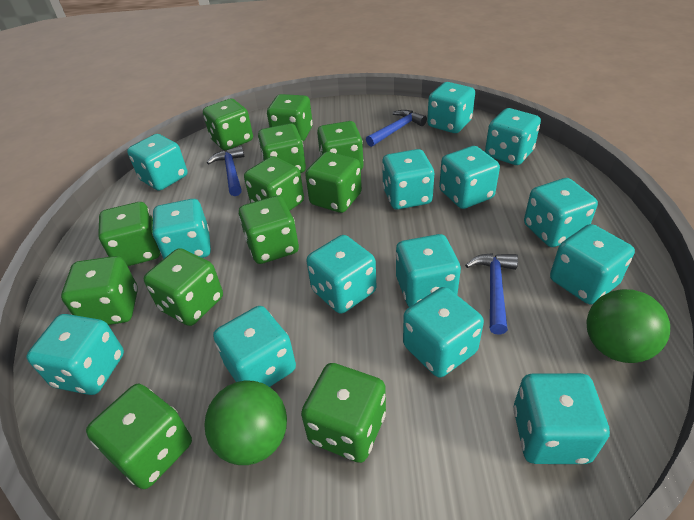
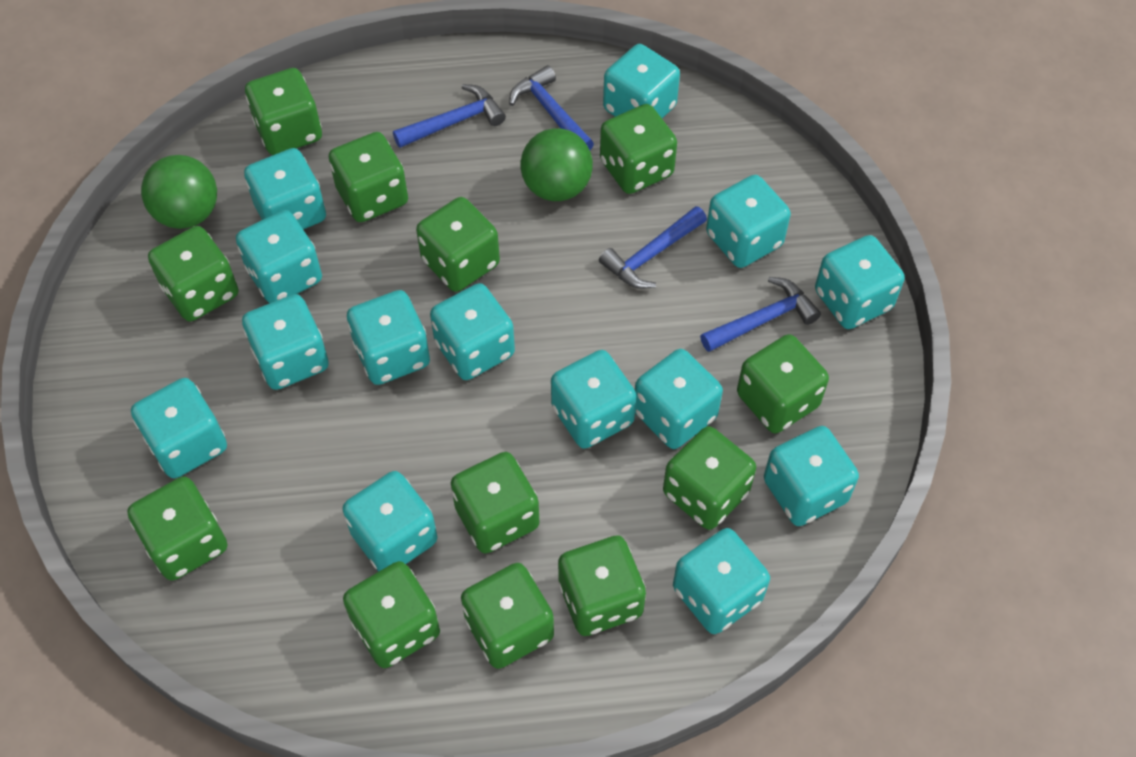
blue hammer: [207,146,244,196] [366,110,427,147] [465,253,518,335] = 3 -> [393,84,506,148] [509,65,594,150] [599,206,707,289] [700,277,821,352] = 4

